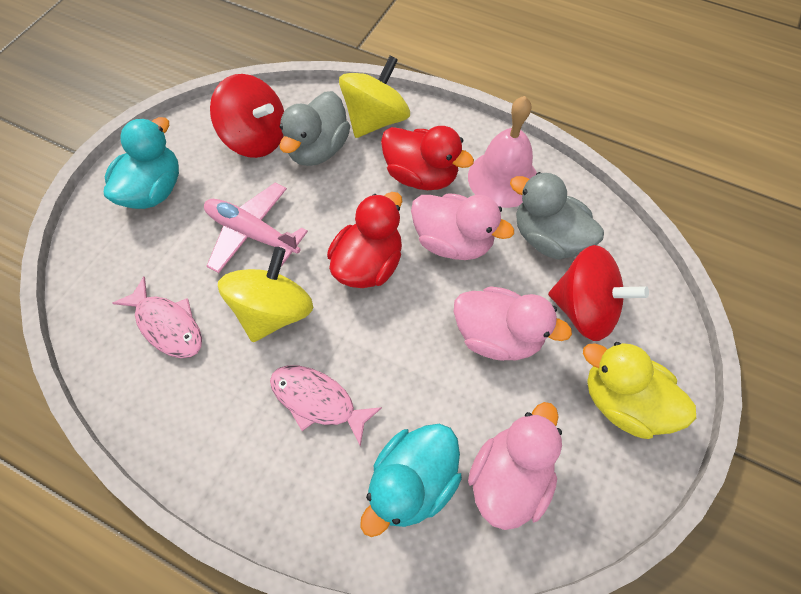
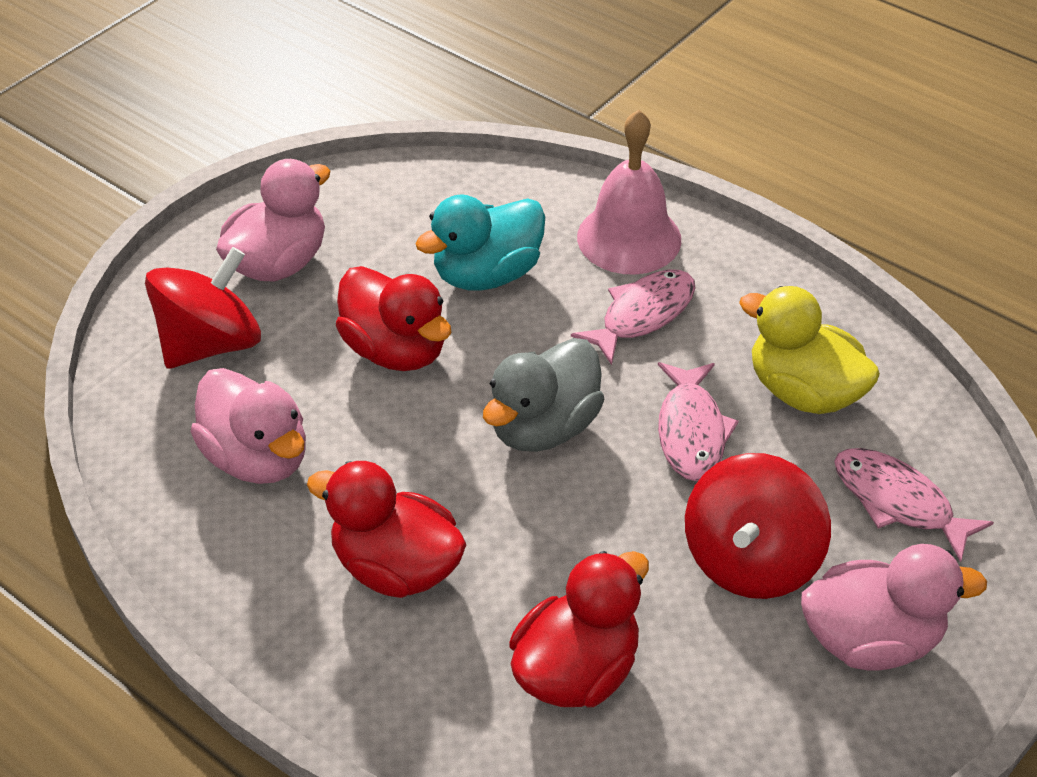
grey duck: [279,91,350,166] [510,172,604,260] = 2 -> [483,338,605,452] = 1
pink fish: [112,277,202,358] [270,365,382,447] = 2 -> [571,270,695,365] [658,362,739,481] [834,448,994,562] = 3
pink plane: [204,183,308,273] = 1 -> none = 0
red duck: [327,192,402,288] [381,126,474,190] = 2 -> [307,461,466,598] [336,266,452,371] [509,551,649,708] = 3
turquoise duck: [104,117,179,209] [360,424,462,537] = 2 -> [416,194,545,291] = 1
yellow spinning top: [218,247,313,342] [339,55,410,138] = 2 -> none = 0

